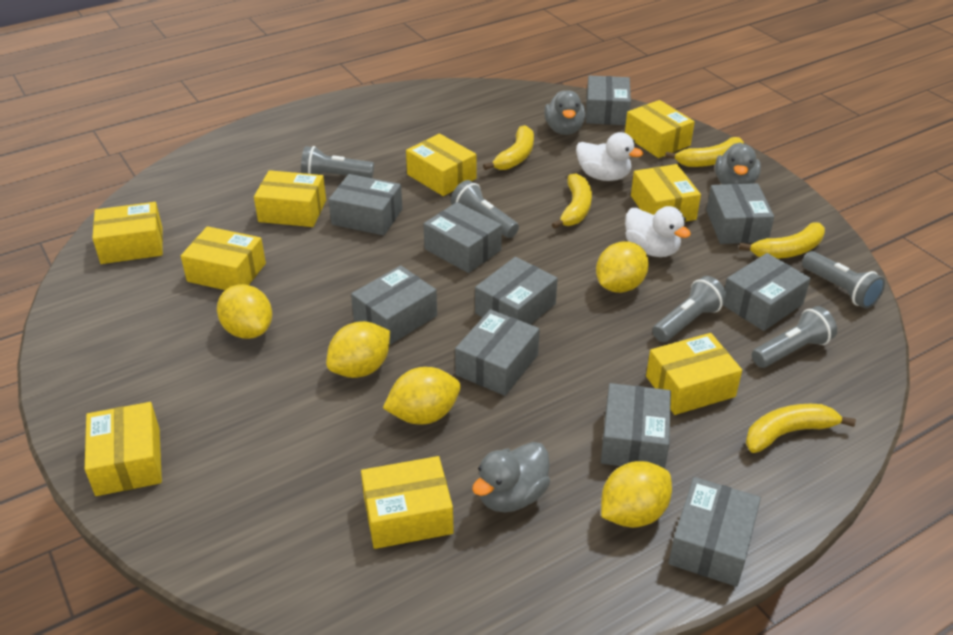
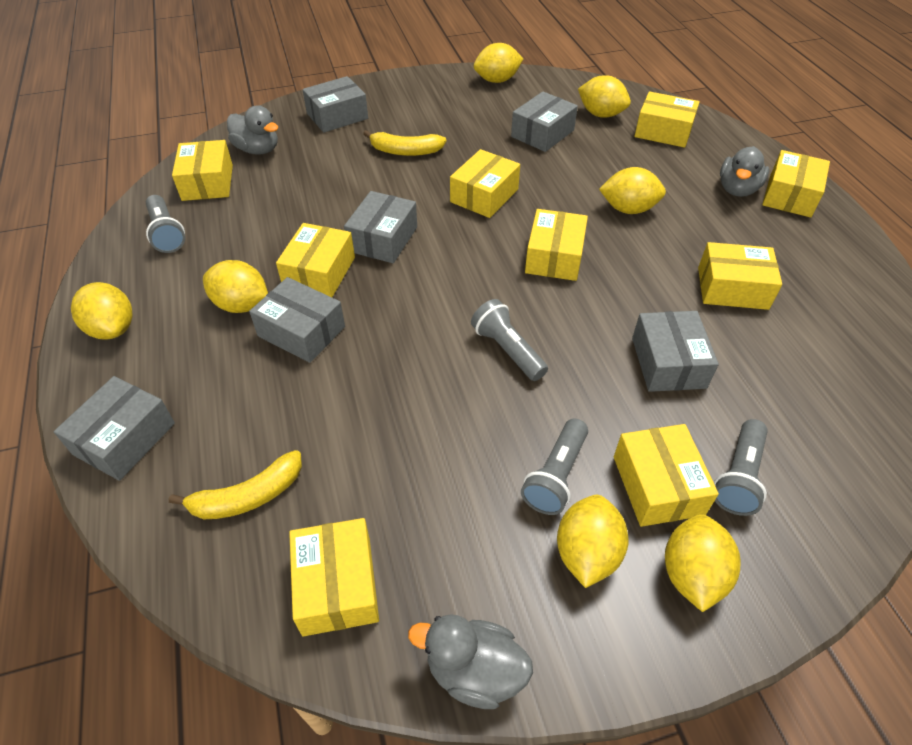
grey box: [328,174,402,236] [351,265,437,345] [423,202,502,273] [455,309,540,396] [475,257,558,325] [586,76,631,125] [601,383,671,469] [668,477,761,587] [706,183,774,244] [723,253,811,331] = 10 -> [54,376,175,481] [249,277,345,363] [302,76,368,133] [344,191,417,263] [511,92,578,152] [632,311,719,392] = 6
grey flashlight: [301,146,374,178] [451,180,519,238] [652,276,727,342] [752,306,837,368] [802,251,885,309] = 5 -> [146,195,185,253] [471,299,548,381] [521,419,588,515] [714,419,768,516] = 4
white duck: [576,132,643,181] [625,206,691,257] = 2 -> none = 0
yellow banana: [483,125,534,170] [552,173,592,229] [665,137,744,167] [739,222,825,259] [746,404,856,453] = 5 -> [169,450,302,519] [363,130,446,156] = 2
yellow lemon: [217,284,272,339] [326,321,390,378] [383,367,461,425] [596,241,649,293] [601,461,672,528] = 5 -> [71,282,133,340] [203,260,268,313] [474,43,523,83] [557,495,629,588] [578,75,631,118] [599,167,666,214] [665,514,741,612] = 7

